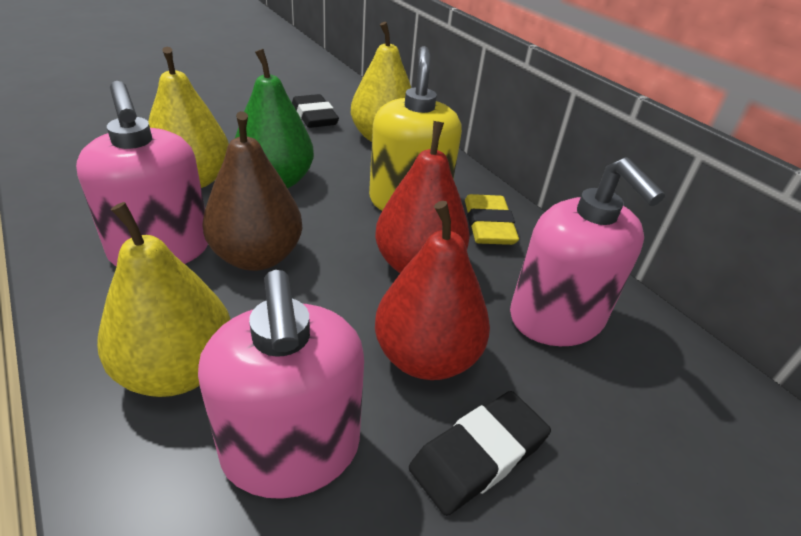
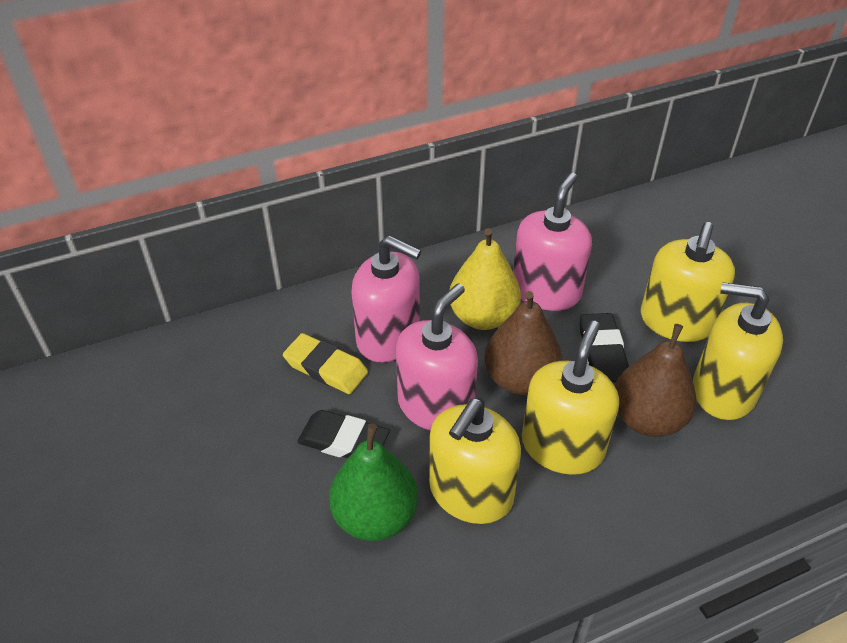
brown pear: [202,111,302,271] = 1 -> [484,291,562,395] [615,324,696,437] = 2
red pear: [375,121,470,273] [375,201,490,380] = 2 -> none = 0
yellow pear: [97,202,231,397] [148,47,229,188] [351,22,411,142] = 3 -> [450,228,521,330] = 1
yellow soap dispenser: [369,46,462,210] = 1 -> [429,398,521,524] [522,321,619,475] [641,222,735,342] [693,282,783,420] = 4

